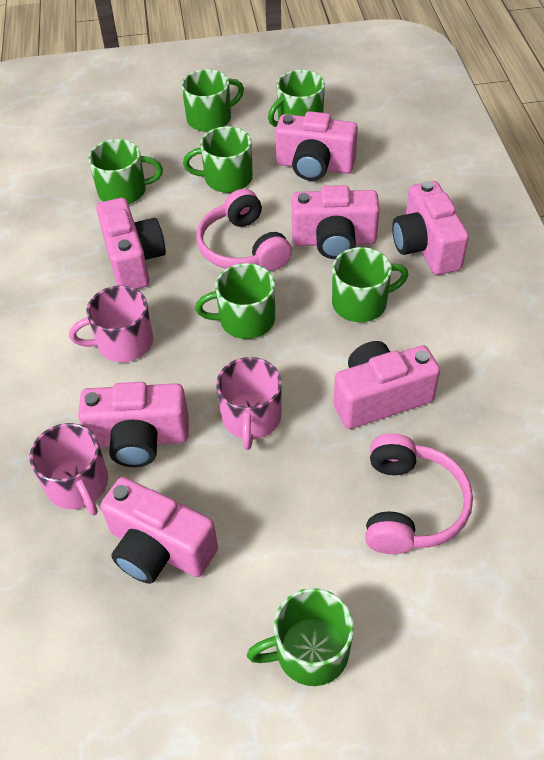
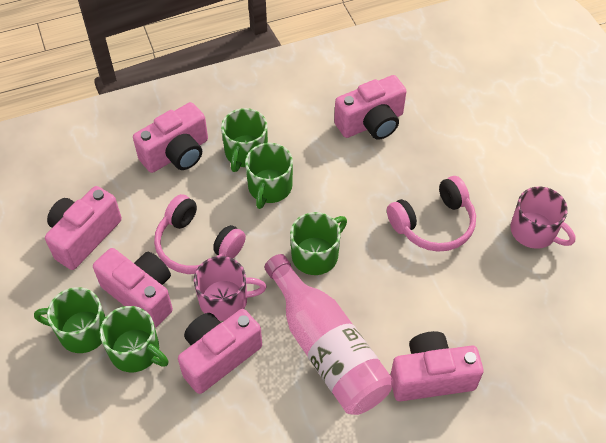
green mug: [88,139,163,204] [181,69,244,132] [183,126,253,193] [195,263,275,339] [247,588,354,686] [268,70,325,127] [332,247,409,322] = 7 -> [34,287,105,353] [100,306,169,372] [221,108,268,172] [245,143,293,209] [290,212,347,275] = 5
pink bottle: none = 0 -> [264,254,393,415] = 1
pink camera: [78,382,189,467] [96,198,166,289] [100,477,218,584] [275,111,358,181] [291,185,380,259] [334,341,440,429] [392,181,469,275] = 7 -> [45,186,122,270] [93,248,173,328] [133,102,208,173] [178,309,262,394] [334,75,407,140] [390,331,484,401] = 6
pink mug: [30,423,108,515] [69,286,153,362] [216,357,282,450] = 3 -> [194,256,267,321] [510,186,576,249] = 2

